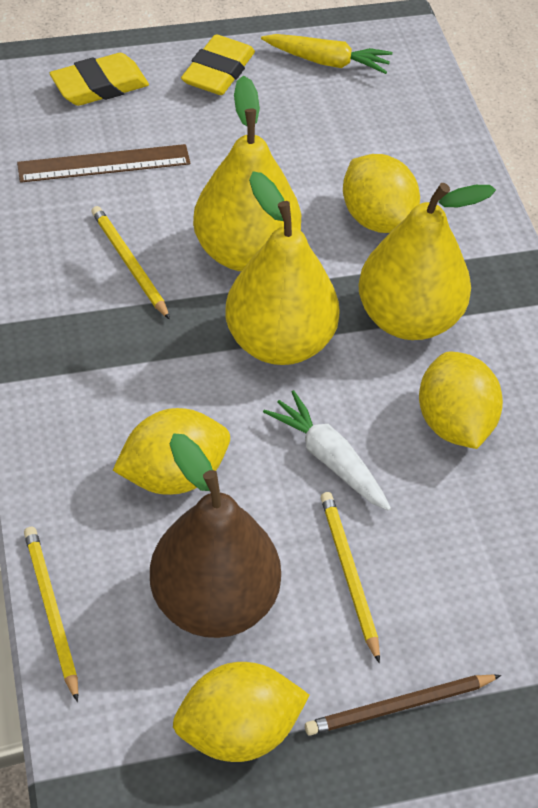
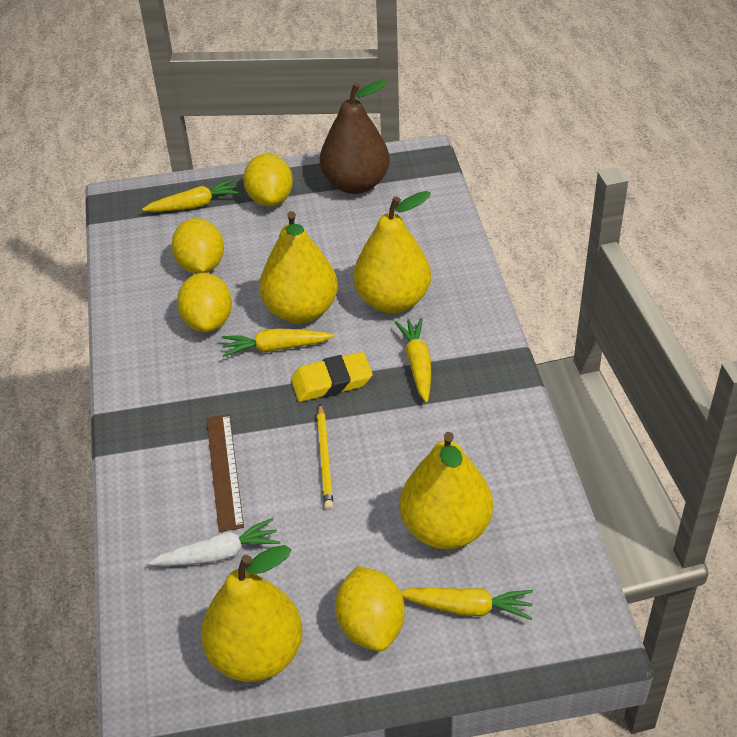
brown pencil: [305,674,501,736] = 1 -> none = 0
yellow carrot: [261,34,393,74] = 1 -> [142,179,241,212] [222,328,334,357] [395,318,431,403] [400,588,533,620] = 4
yellow eraser: [50,53,149,106] [181,34,255,95] = 2 -> [291,352,373,402] = 1
yellow pear: [193,76,301,271] [225,172,340,365] [358,183,496,340] = 3 -> [201,545,303,682] [259,211,338,323] [353,191,431,313] [400,432,493,549] = 4
yellow pencil: [24,527,78,702] [91,206,170,320] [321,492,380,663] = 3 -> [317,404,334,510] = 1

